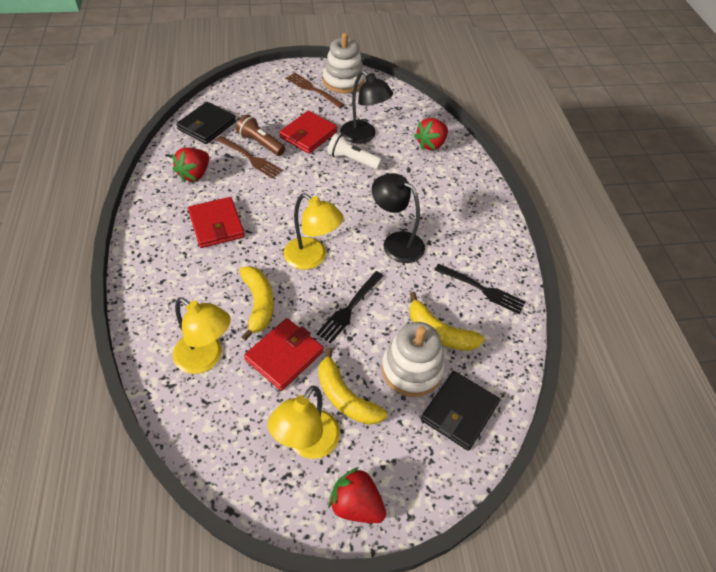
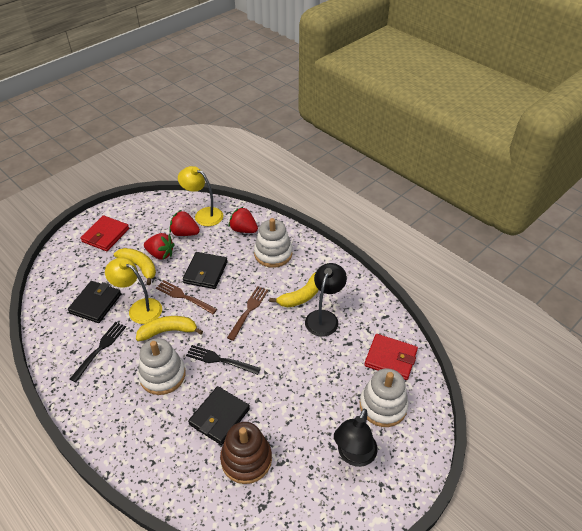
black wallet: [176,102,236,144] [421,371,500,451] = 2 -> [68,281,121,323] [183,252,228,289] [188,386,250,445] = 3
brown flashlight: [236,114,285,156] = 1 -> none = 0
brown stacking toy: none = 0 -> [220,422,272,484] = 1
red wallet: [188,197,245,248] [244,318,323,391] [279,111,337,154] = 3 -> [80,215,129,251] [364,334,418,380] = 2
white flashlight: [327,133,382,169] = 1 -> none = 0
white stacking toy: [323,33,365,94] [382,322,444,397] = 2 -> [138,338,186,395] [254,218,292,268] [360,368,409,427] = 3
yellow lamp: [173,297,231,374] [268,386,340,459] [284,193,344,270] = 3 -> [105,257,162,324] [178,166,223,226] = 2

